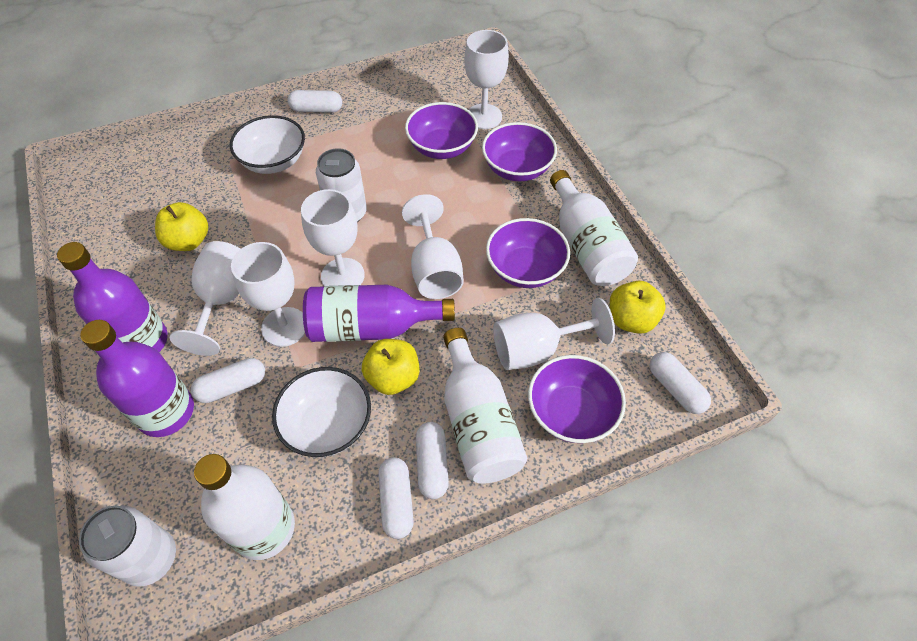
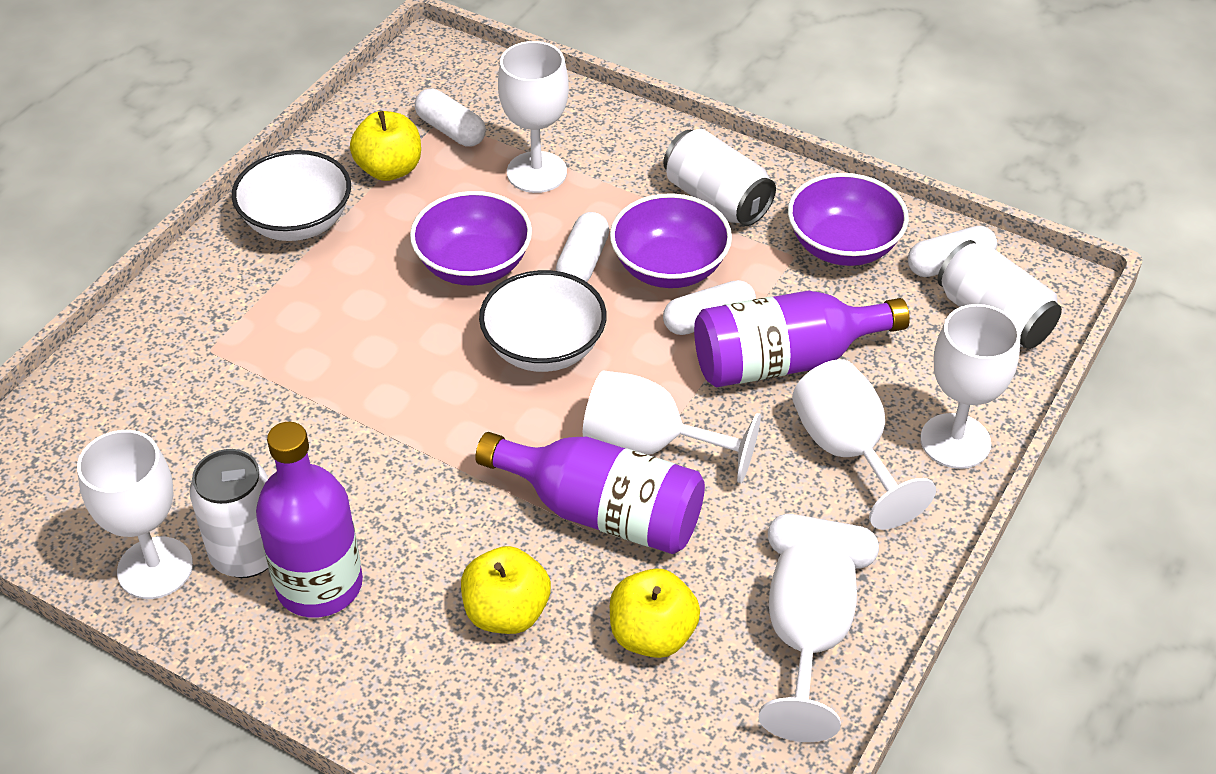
purple bowl: [405,102,478,159] [482,122,557,181] [486,218,570,288] [528,355,626,443] = 4 -> [410,191,532,286] [610,193,732,288] [788,173,909,266] = 3
white bottle: [194,454,295,560] [443,328,527,484] [550,170,638,286] = 3 -> none = 0
white can: [79,506,176,587] [316,148,367,222] = 2 -> [189,449,268,578] [663,129,776,226] [938,240,1062,349] = 3

